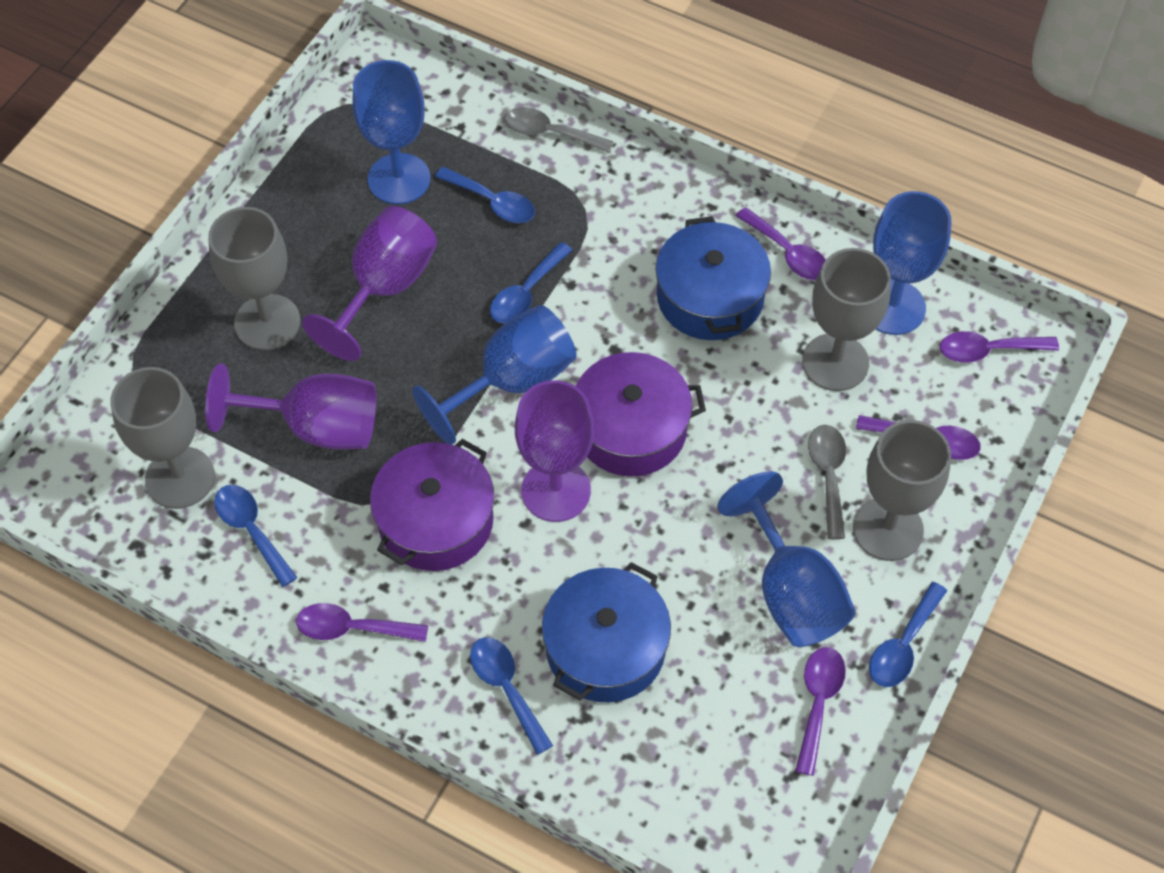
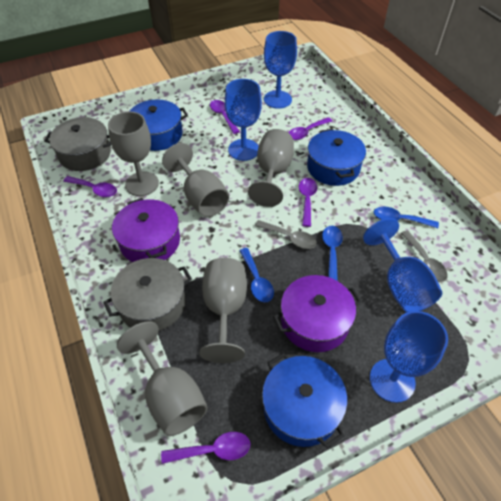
blue pot: [542,562,671,702] [655,216,771,340] = 2 -> [130,99,188,151] [262,353,347,448] [307,129,366,186] = 3
blue spoon: [214,485,298,587] [435,167,535,223] [470,637,553,755] [490,242,572,323] [869,582,947,687] = 5 -> [239,248,274,302] [322,226,343,281] [374,206,439,228] = 3
grey goblet: [110,367,215,509] [208,207,300,350] [802,248,891,391] [853,420,951,561] = 4 -> [108,111,159,196] [117,321,208,436] [162,143,229,217] [199,258,247,363] [248,129,294,207] = 5
grey pot: none = 0 -> [44,117,111,171] [103,258,192,331] = 2
purple goblet: [205,363,377,449] [302,206,437,361] [515,380,594,522] = 3 -> none = 0

